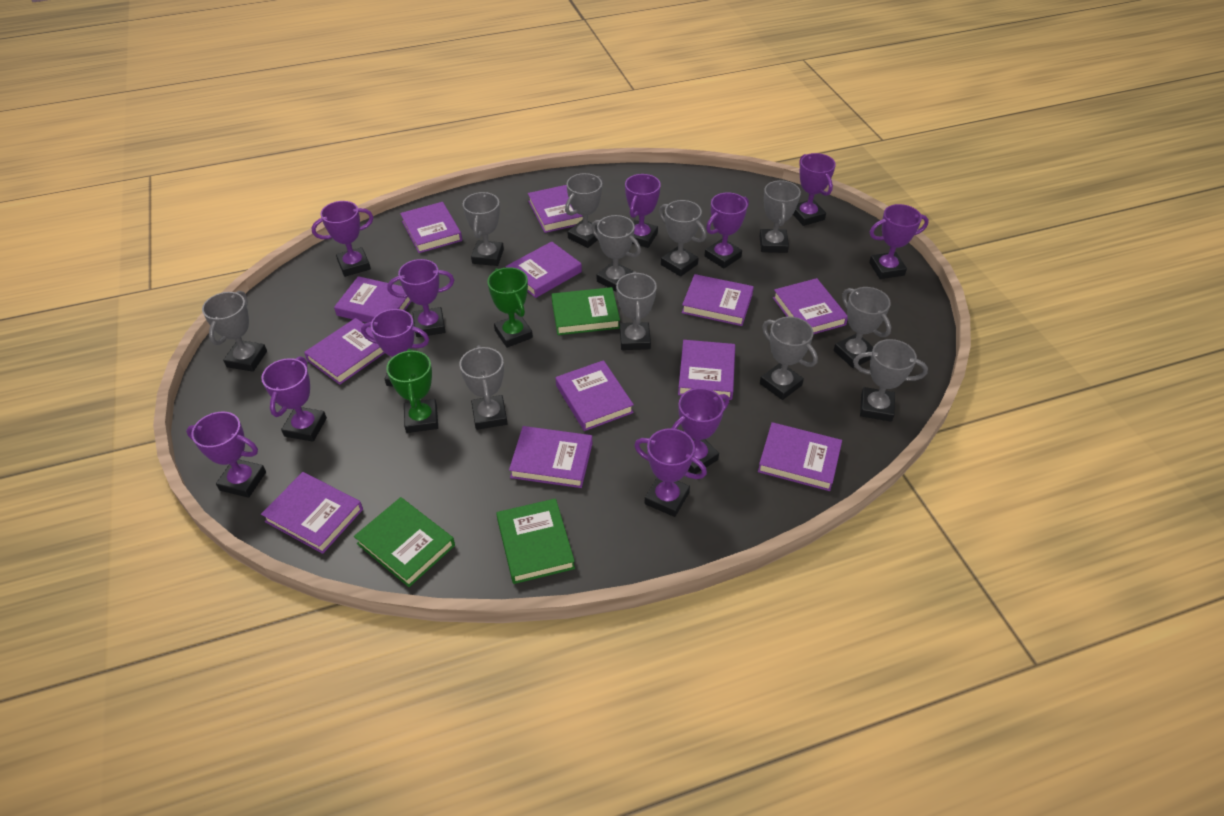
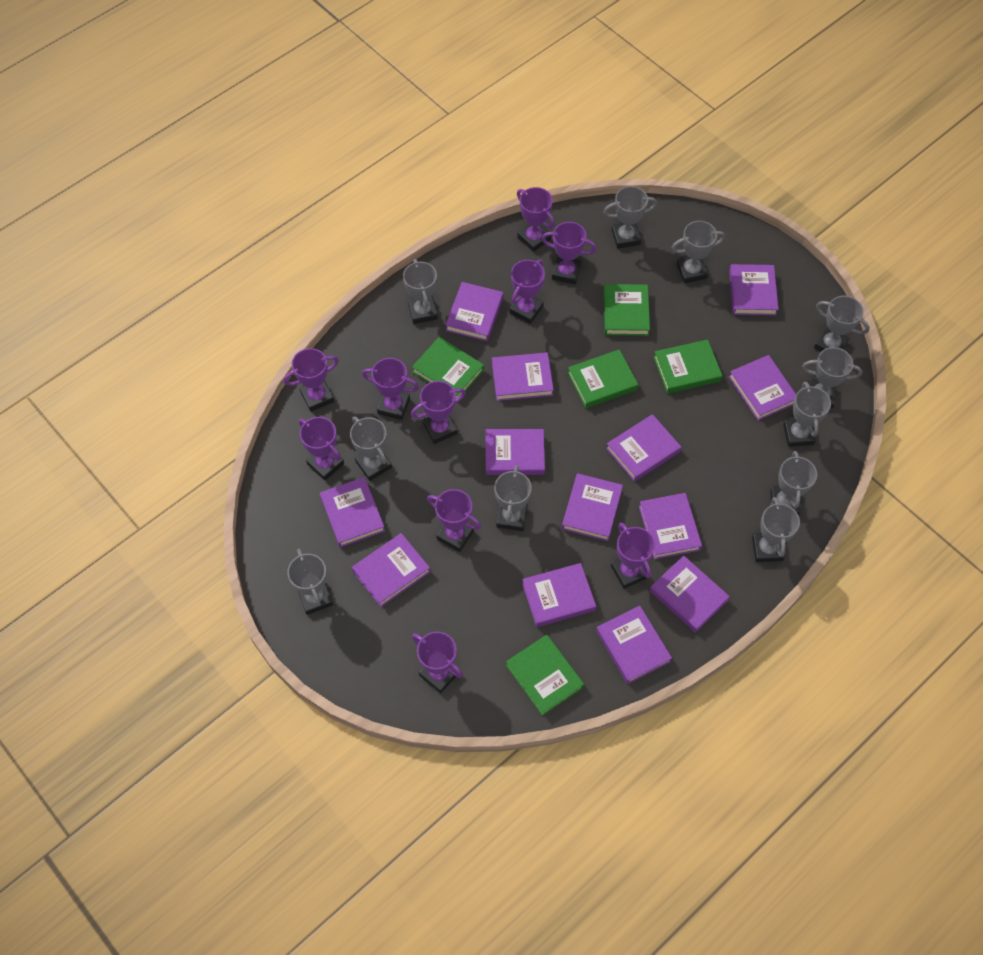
green book: [354,497,455,587] [496,498,575,584] [551,287,620,335] = 3 -> [412,337,484,399] [506,635,584,716] [568,349,638,408] [603,284,650,336] [654,339,723,394] = 5
green trophy: [386,349,438,433] [487,267,533,348] = 2 -> none = 0
purple book: [261,472,363,554] [304,318,385,385] [334,276,411,323] [400,202,462,253] [506,241,582,298] [509,426,592,488] [528,185,583,233] [556,360,634,431] [678,340,735,400] [682,274,754,326] [758,422,842,491] [773,278,848,334] = 12 -> [320,477,385,547] [352,533,430,607] [445,282,503,341] [486,429,545,475] [492,352,554,401] [522,563,596,627] [562,473,623,541] [596,606,672,684] [606,414,681,482] [639,493,702,560] [650,556,730,632] [729,264,779,316] [729,355,796,420] = 13
purple trophy: [186,411,266,498] [261,356,327,442] [311,201,373,277] [361,309,429,387] [387,259,454,337] [625,174,661,248] [634,428,707,517] [672,388,729,474] [704,192,749,269] [793,153,836,226] [869,204,929,279] = 11 -> [283,348,339,412] [299,417,344,481] [362,358,419,420] [411,381,466,444] [412,632,463,693] [427,489,481,552] [509,259,545,324] [517,187,555,252] [541,222,596,284] [611,523,655,589] = 10

